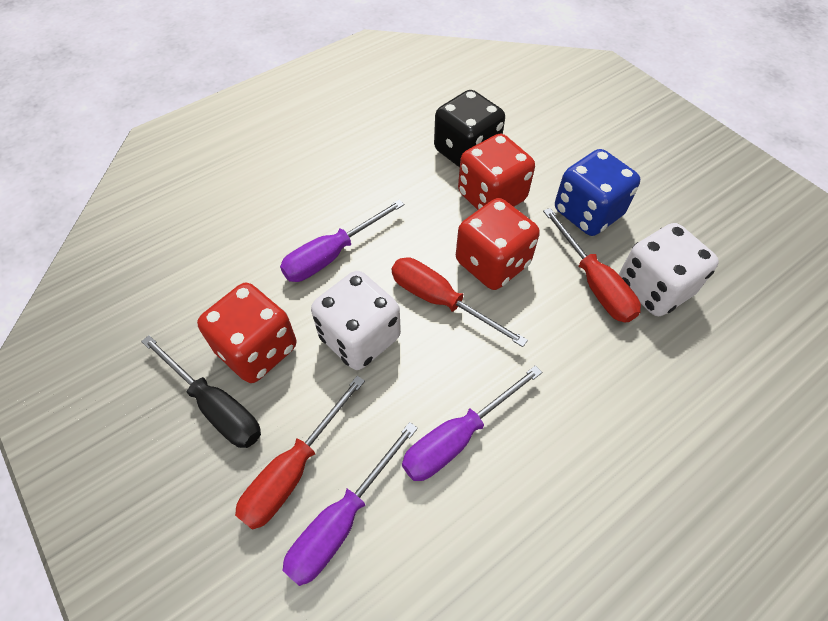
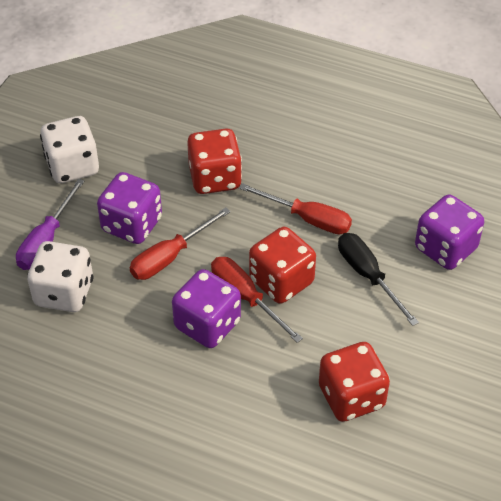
black dice: [434,90,505,168] = 1 -> none = 0
blue dice: [555,149,640,236] = 1 -> none = 0
purple dice: none = 0 -> [97,172,162,244] [172,269,241,348] [415,195,484,270] = 3
purple screwdriver: [280,199,404,282] [282,422,418,586] [402,365,542,481] = 3 -> [16,179,85,270] = 1

